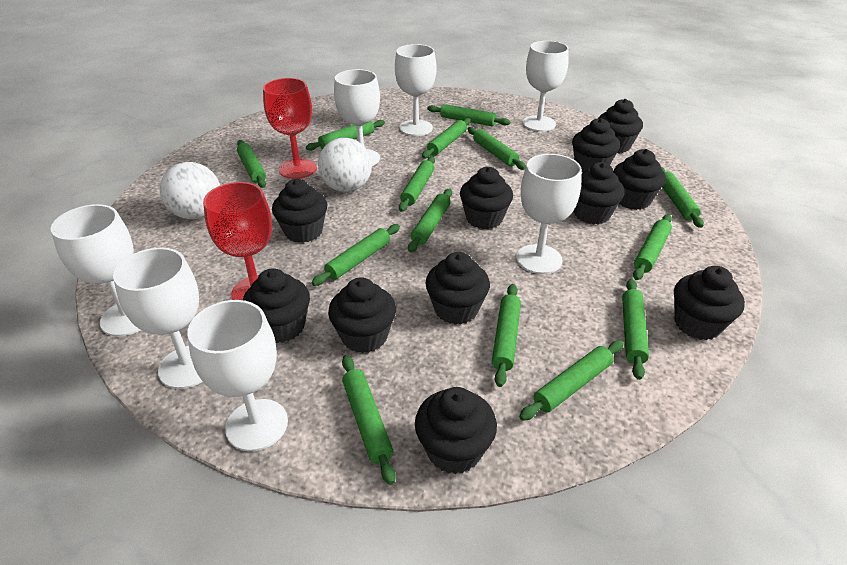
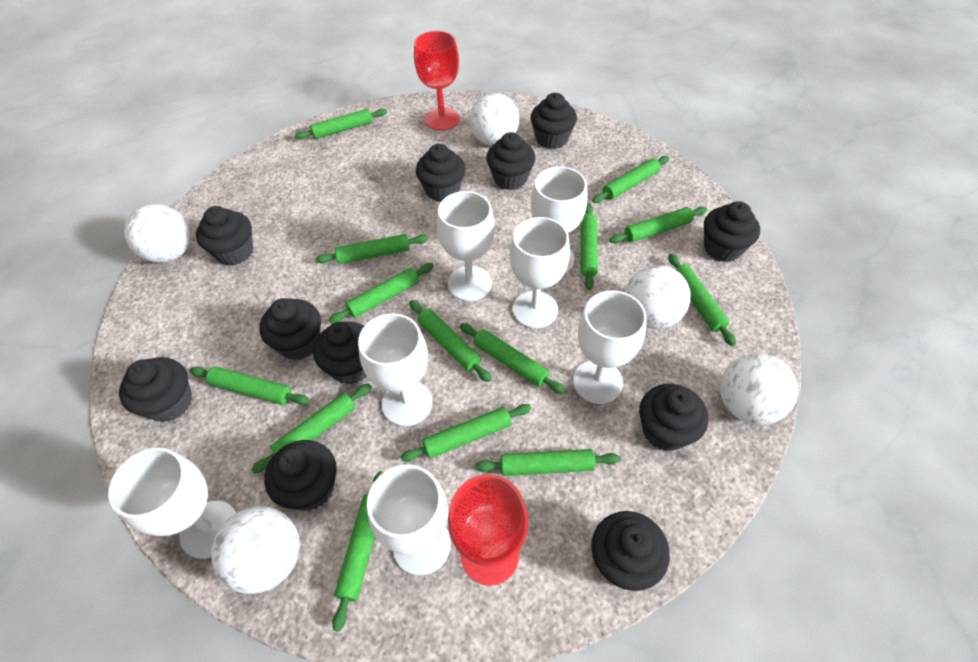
white ball: [160,162,220,219] [318,138,372,192] = 2 -> [124,204,190,263] [211,506,300,594] [469,93,519,146] [625,265,691,329] [720,353,798,425] = 5

